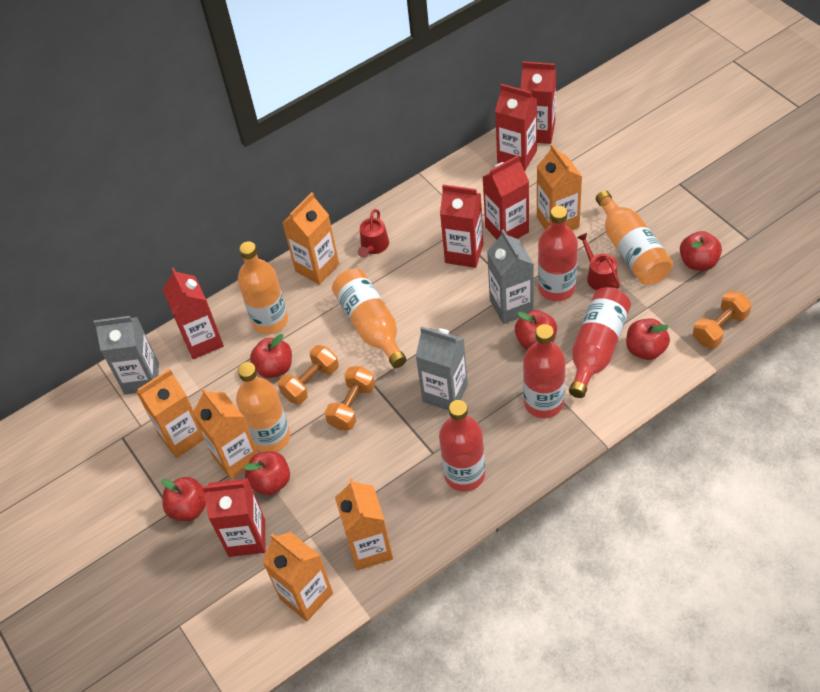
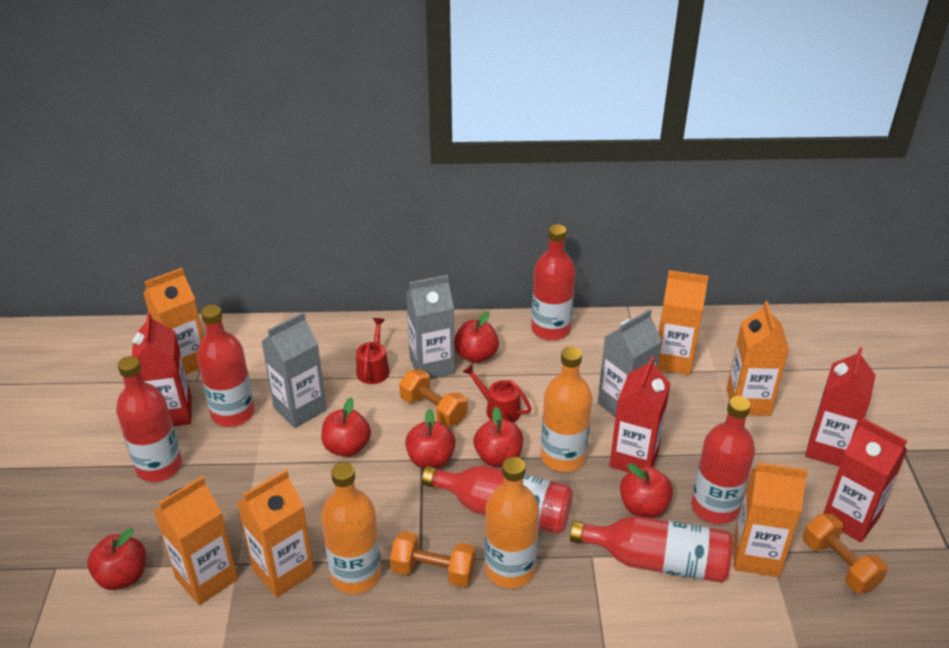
orange bottle: [236,362,290,452] [238,241,288,334] [332,269,407,368] [596,191,673,285] = 4 -> [321,462,381,594] [485,457,539,588] [541,347,592,472] = 3
red bottle: [439,400,485,492] [523,324,566,418] [538,206,578,301] [569,287,631,398] = 4 -> [116,356,182,482] [197,305,255,427] [422,465,573,534] [531,224,576,340] [570,516,733,583] [691,396,755,524] = 6
red carton: [162,267,224,359] [202,478,266,557] [440,184,484,268] [483,155,529,239] [495,84,537,171] [521,61,556,144] = 6 -> [132,312,192,426] [609,356,671,473] [805,347,876,467] [823,418,907,542] = 4

